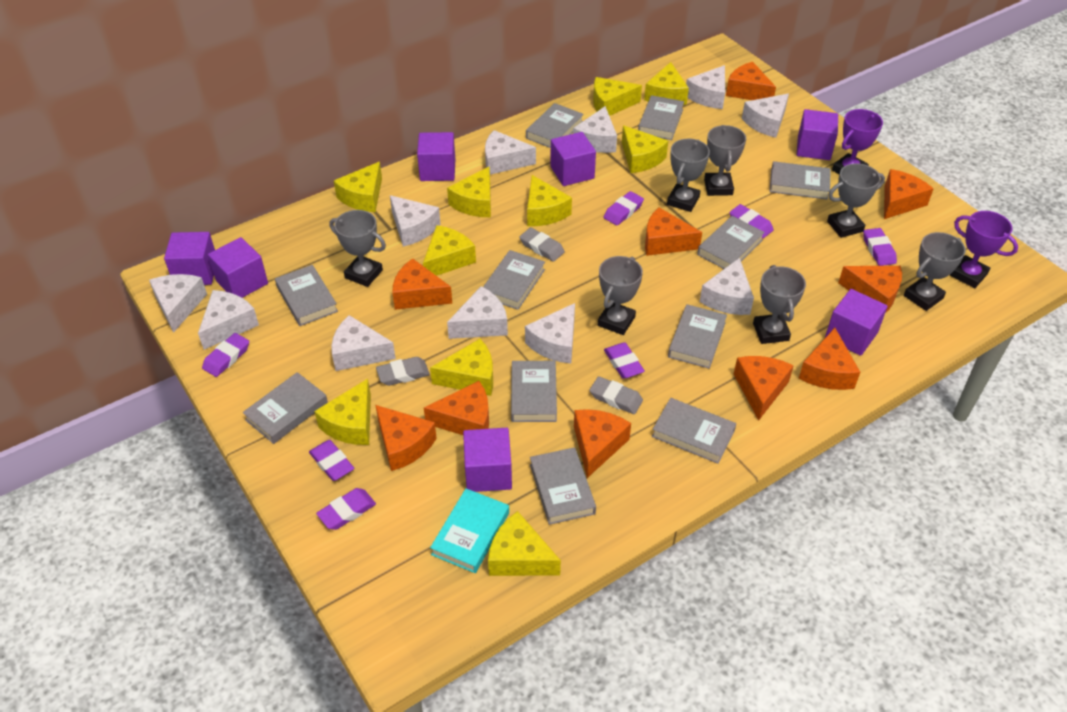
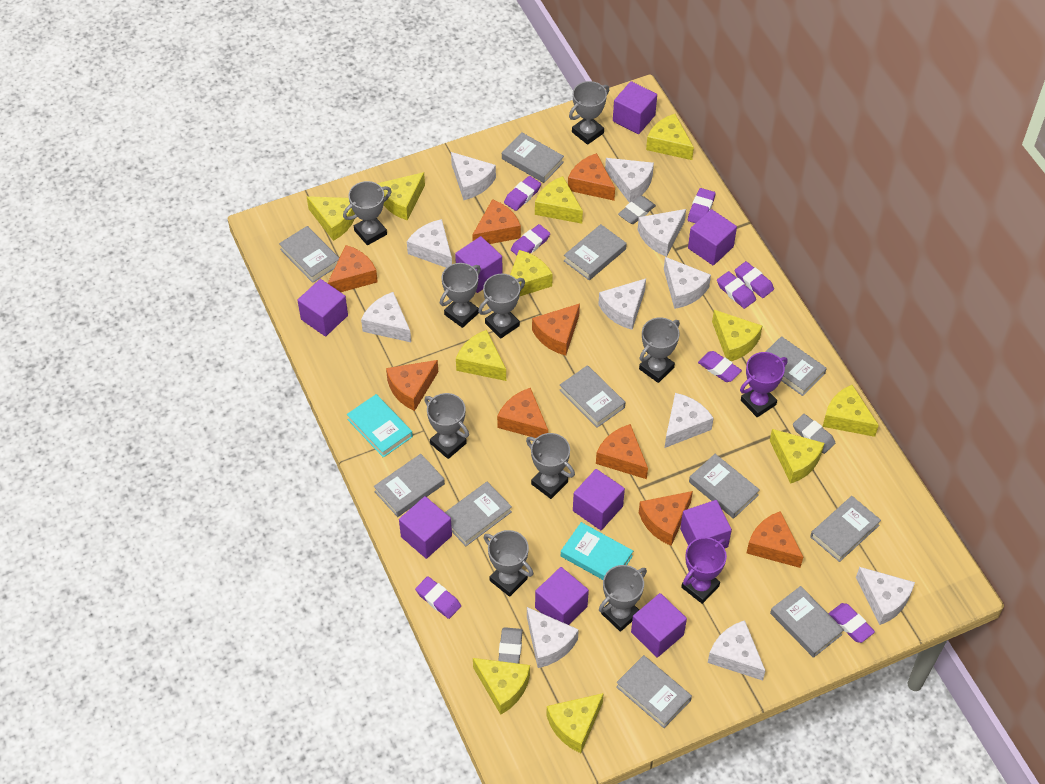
grey trophy: [330,210,386,287] [598,256,643,335] [667,138,710,212] [704,125,746,196] [753,265,806,344] [827,163,885,238] [904,232,966,311] = 7 -> [343,181,392,245] [424,393,469,459] [440,263,481,328] [478,274,525,339] [484,530,533,597] [526,433,575,499] [569,81,609,145] [599,565,647,632] [639,317,680,383] = 9
orange cheese: [375,405,437,471] [392,258,452,310] [424,381,489,435] [574,409,631,478] [645,207,702,256] [726,62,776,100] [734,356,794,420] [799,328,860,390] [838,266,902,313] [884,169,934,219] = 10 -> [328,245,378,292] [386,360,438,411] [472,199,521,244] [497,388,548,438] [532,303,580,356] [568,153,615,201] [596,424,648,479] [639,491,693,546] [747,511,803,568] = 9
purple cube: [164,232,215,285] [208,237,268,298] [417,132,455,181] [463,428,512,492] [550,132,596,186] [797,109,838,160] [825,289,888,356] = 7 -> [297,279,348,336] [399,496,452,559] [455,236,503,293] [535,567,589,625] [573,469,625,530] [613,81,657,134] [631,593,687,658] [680,500,732,548] [688,209,737,266] = 9
purple eraser: [202,333,249,377] [309,440,354,481] [316,488,376,530] [603,191,644,225] [604,342,645,379] [730,204,774,238] [863,228,897,266] = 7 -> [415,576,461,619] [504,176,541,211] [511,224,550,255] [688,188,716,223] [698,351,742,382] [717,271,756,309] [735,261,774,298] [829,603,875,643] = 8
turquoise book: [430,488,509,573] = 1 -> [347,394,413,458] [561,522,633,580] = 2
yellow cheese: [314,379,371,445] [334,162,382,212] [423,225,476,276] [430,339,493,396] [447,167,491,217] [488,511,561,576] [527,175,572,226] [593,77,642,116] [622,125,668,173] [644,62,689,105] = 10 -> [307,196,355,241] [377,172,425,221] [456,330,506,381] [473,658,530,715] [510,250,553,296] [535,176,583,224] [546,693,604,753] [646,114,694,160] [712,310,762,361] [770,429,824,484] [822,385,879,437] = 11

